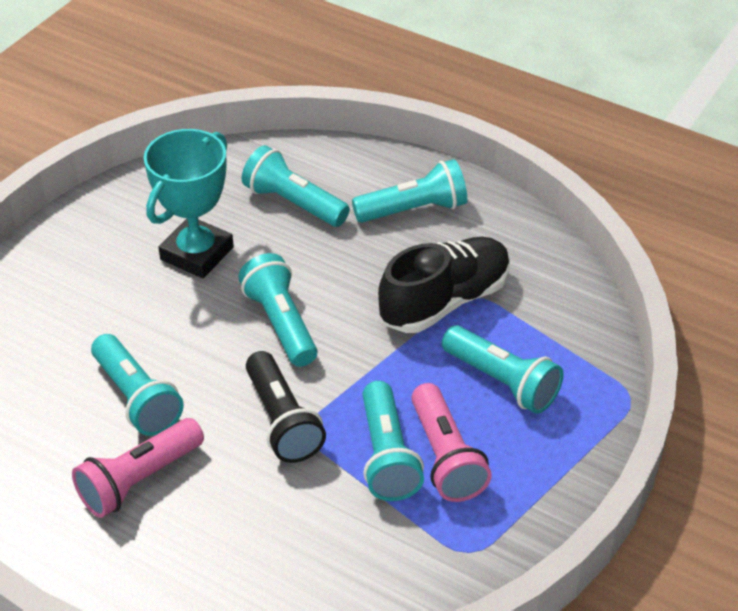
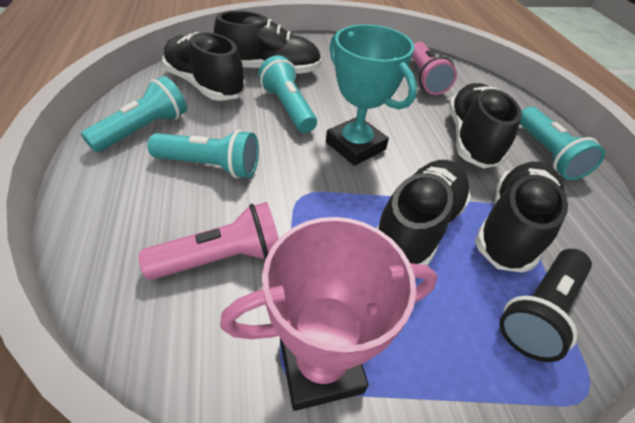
black shoe: [378,237,510,333] = 1 -> [162,32,245,101] [214,11,321,75] [377,160,471,266] [449,83,522,168] [475,161,568,273] = 5
pink trophy: none = 0 -> [220,217,438,411] = 1
turquoise flashlight: [91,334,184,436] [238,253,318,367] [242,145,350,227] [352,159,467,223] [362,381,424,501] [442,325,564,414] = 6 -> [81,76,187,152] [147,129,259,179] [258,55,317,133] [520,107,605,180] = 4

